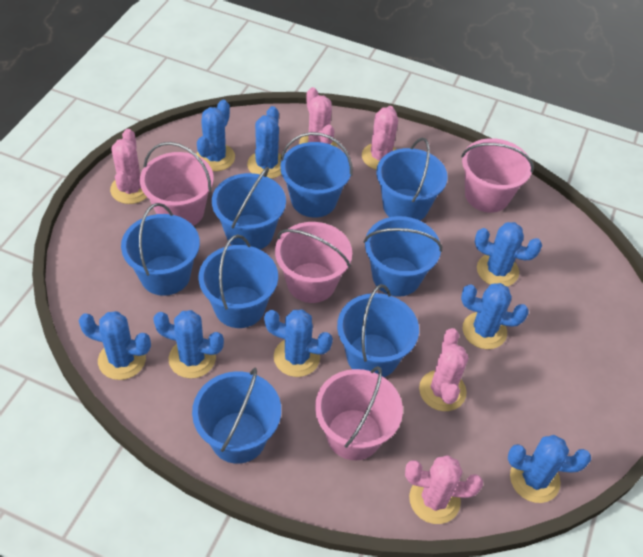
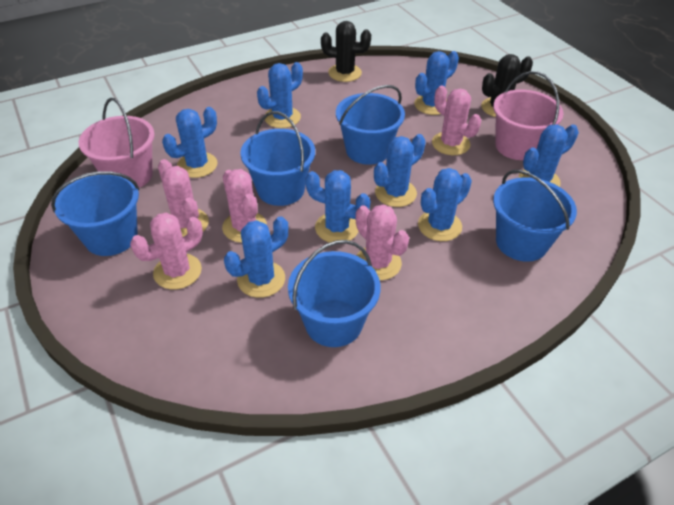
black cactus: none = 0 -> [321,21,371,82] [481,54,533,117] = 2
blue bucket: [121,203,200,296] [192,368,281,464] [198,235,278,328] [212,167,286,249] [280,132,353,218] [337,284,419,377] [364,216,442,297] [376,138,448,221] = 8 -> [51,171,139,256] [240,111,315,206] [288,240,380,347] [336,85,405,165] [493,170,577,262] = 5
pink bucket: [140,142,214,226] [275,222,352,303] [315,366,403,460] [461,138,534,213] = 4 -> [79,98,155,188] [493,71,564,160] = 2

